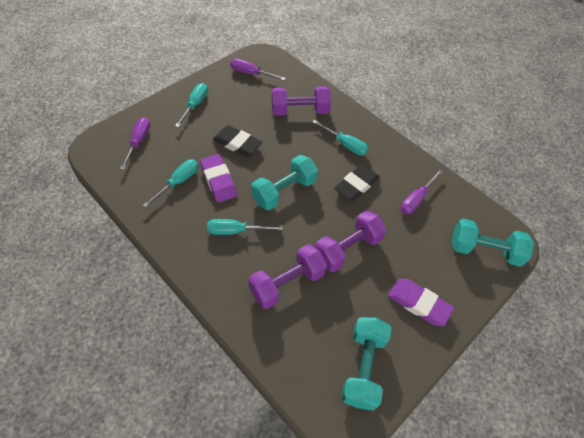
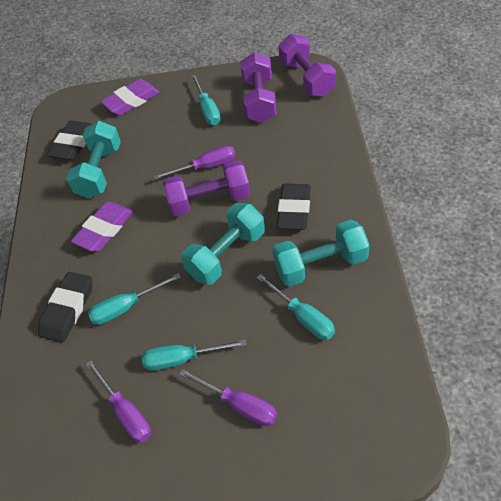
black eraser: [213,125,262,157] [334,164,380,201] = 2 -> [38,271,92,343] [47,121,92,160] [277,183,311,230] = 3

